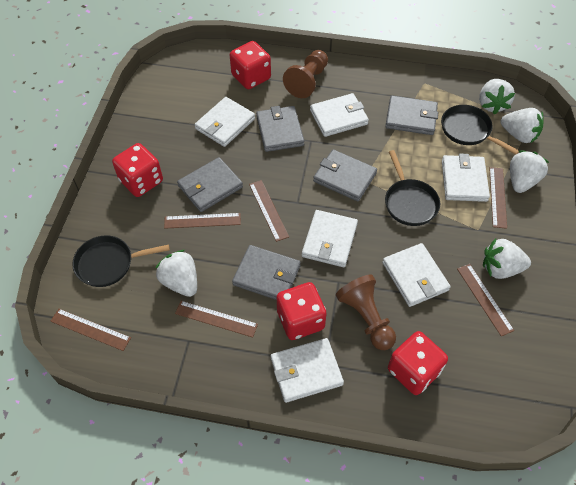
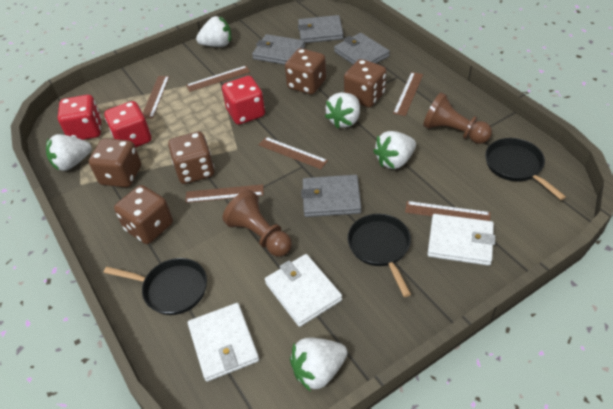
brown dice: none = 0 -> [89,138,141,187] [114,185,173,244] [168,131,214,184] [285,48,326,94] [344,59,387,108] = 5
grey wallet: [177,157,243,212] [232,245,301,300] [256,106,304,152] [313,149,377,201] [385,96,439,135] = 5 -> [252,34,305,65] [298,15,344,43] [301,175,361,217] [334,33,390,65] = 4
red dice: [112,143,163,197] [230,41,271,89] [276,282,327,340] [388,331,448,395] = 4 -> [58,95,101,140] [104,101,151,147] [222,76,265,125] = 3
white wallet: [195,97,255,147] [271,338,344,403] [302,210,358,267] [310,93,369,137] [382,243,451,307] [442,154,490,202] = 6 -> [188,303,259,382] [265,254,342,327] [427,214,495,266] = 3

